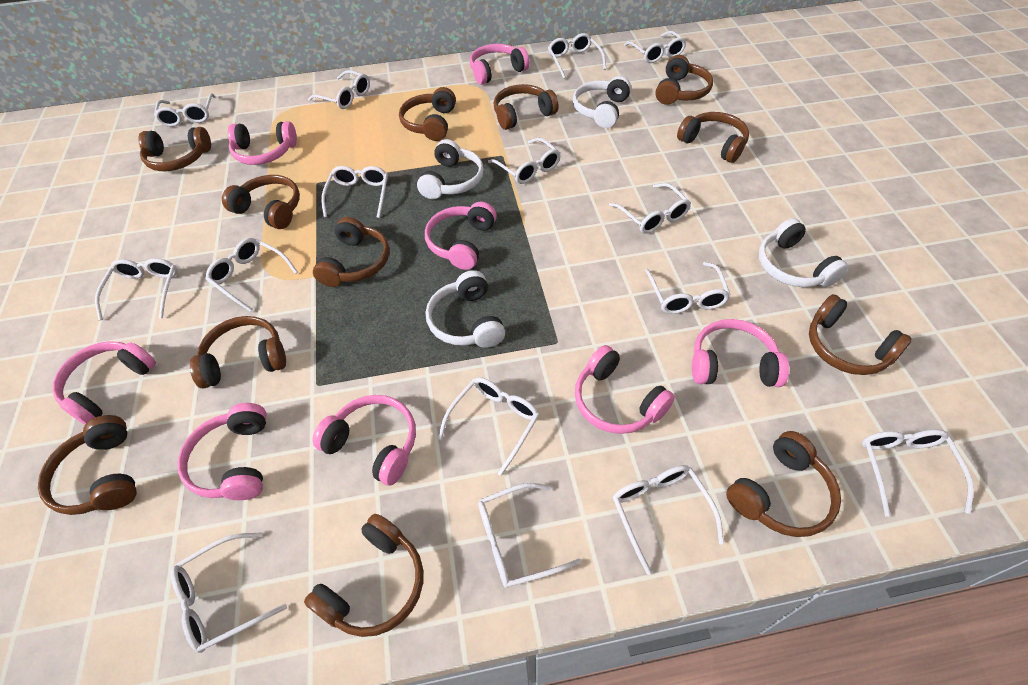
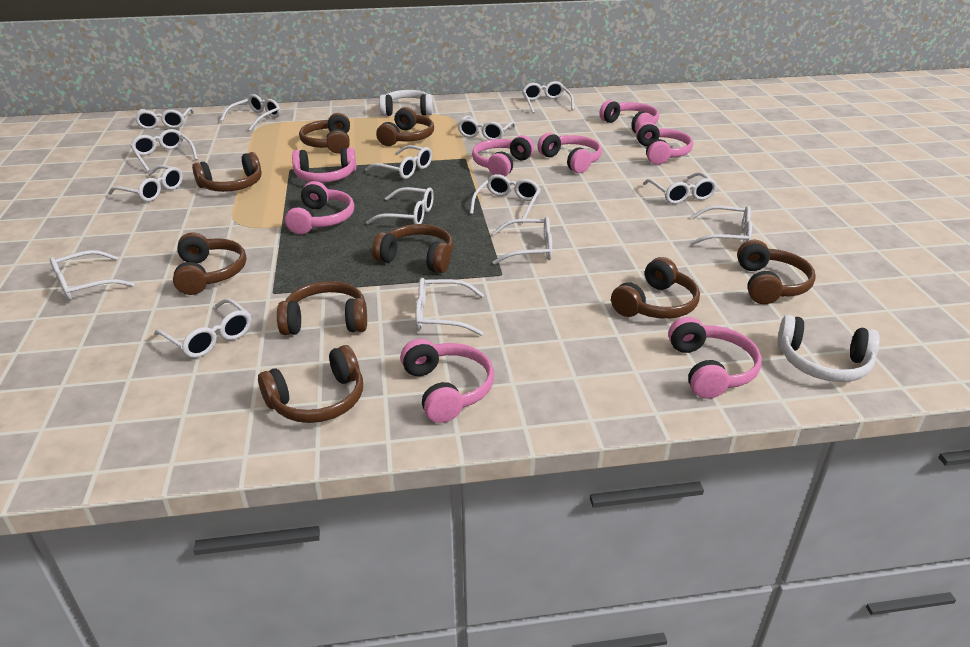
brown headphones: [38,415,137,515] [138,127,211,171] [190,316,286,389] [222,175,300,229] [304,514,423,637] [313,217,390,287] [399,87,456,141] [494,84,559,130] [655,55,713,105] [677,112,749,163] [726,431,841,537] [809,294,912,375] = 12 -> [173,233,246,295] [192,152,262,192] [258,345,363,423] [277,281,367,335] [299,113,350,154] [372,224,453,273] [376,107,434,146] [611,257,700,319] [737,240,816,304] = 9
white headphones: [417,139,484,199] [426,270,505,348] [573,76,631,128] [759,218,849,287] = 4 -> [379,90,433,116] [777,315,880,382] = 2

